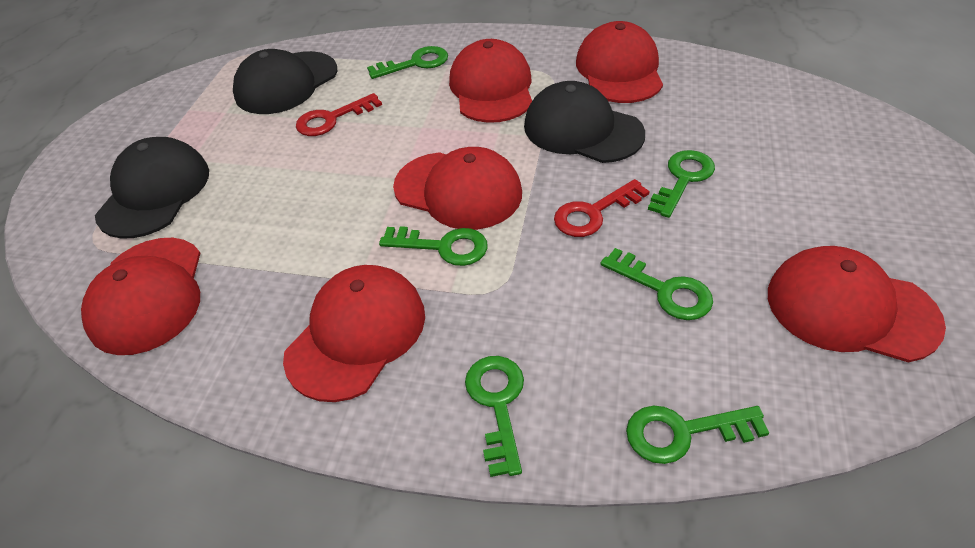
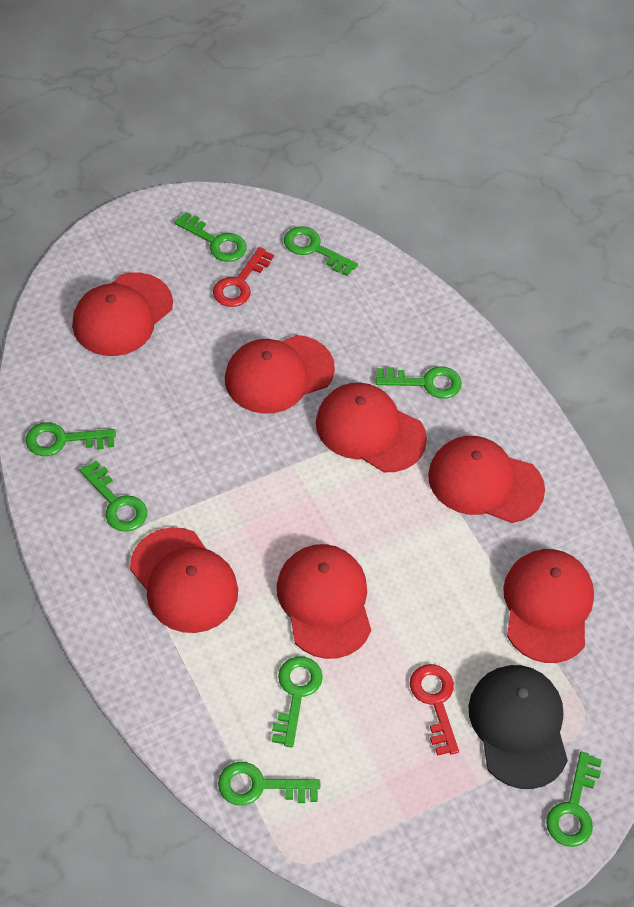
black cap: [95,137,209,238] [233,49,337,114] [524,81,645,163] = 3 -> [468,665,568,789] = 1
green key: [367,46,448,79] [379,226,488,266] [465,356,524,477] [600,248,713,320] [626,406,769,464] [648,150,715,218] = 6 -> [26,422,116,456] [79,460,147,532] [174,212,247,262] [218,762,320,805] [272,657,323,748] [284,226,358,276] [375,366,462,399] [546,751,602,847] = 8
red cap: [81,238,201,355] [283,265,425,402] [393,147,522,230] [449,39,532,123] [576,21,663,103] [768,246,946,363] = 6 -> [72,272,173,356] [130,527,238,633] [225,335,335,414] [277,544,371,659] [316,383,427,472] [428,436,545,523] [503,549,594,663] = 7

